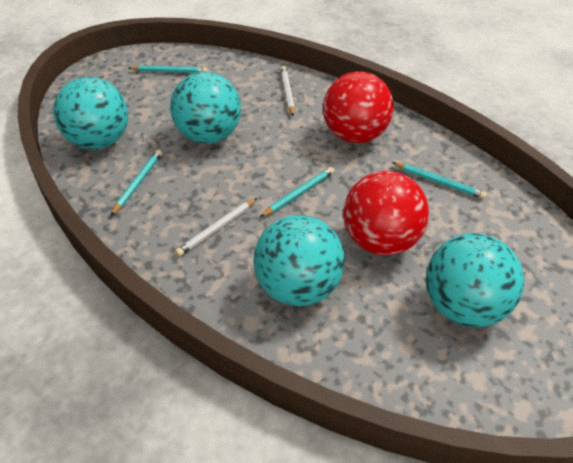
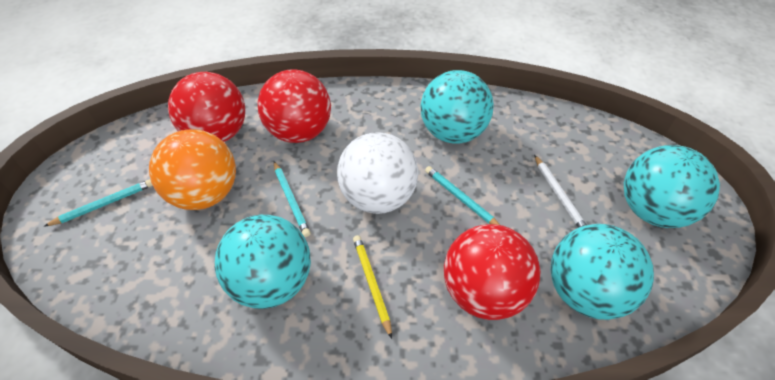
orange ball: none = 0 -> [149,129,236,210] = 1
red ball: [323,71,394,143] [343,171,429,256] = 2 -> [168,72,245,142] [257,69,331,143] [444,224,541,320] = 3
turquoise pencil: [111,150,162,216] [128,65,208,73] [260,167,335,217] [392,162,487,199] = 4 -> [44,179,153,227] [274,161,311,237] [425,166,500,225] = 3
white ball: none = 0 -> [337,132,418,214] = 1
white pencil: [175,198,257,256] [281,66,295,116] = 2 -> [534,155,587,228] = 1
yellow pencil: none = 0 -> [353,235,392,339] = 1

